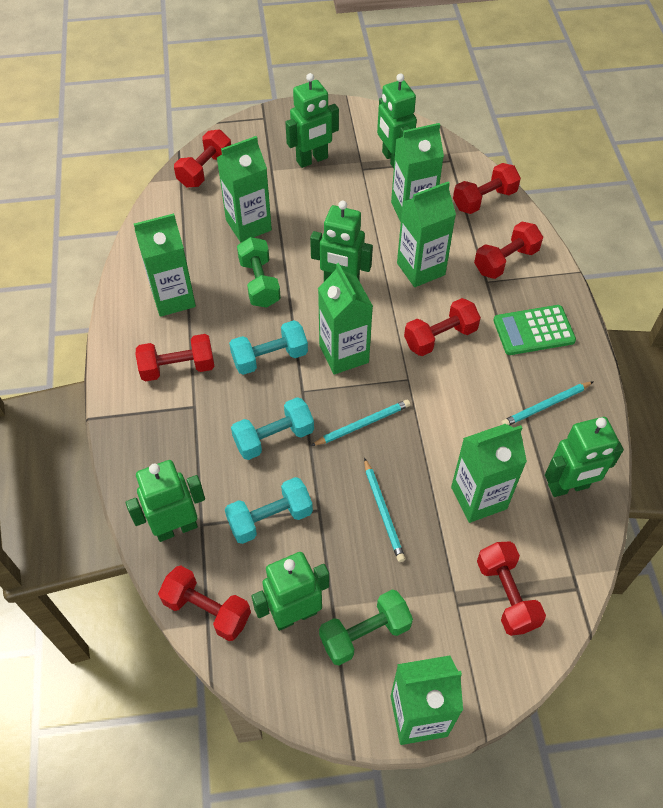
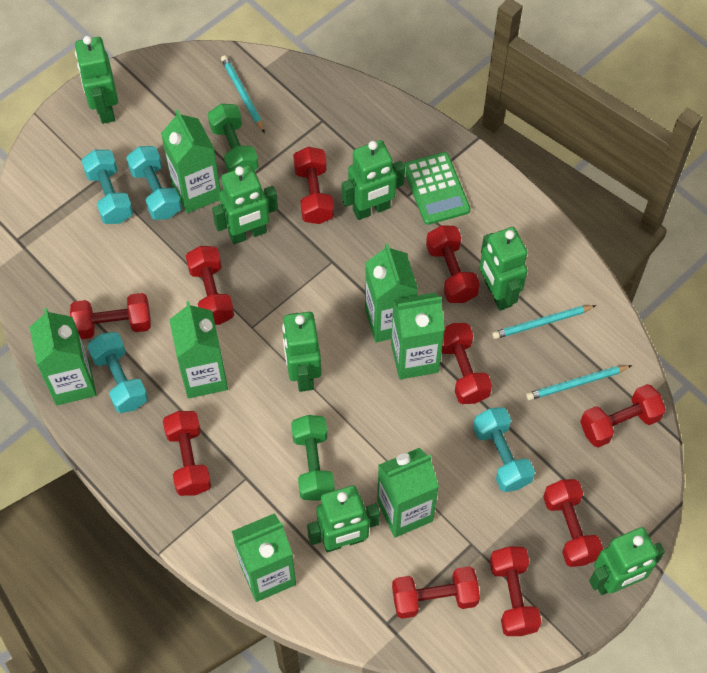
green robot: [126,460,205,542] [251,552,329,631] [285,73,339,168] [310,201,373,281] [377,73,417,169] [545,417,624,497] = 6 -> [75,36,118,124] [212,165,278,244] [282,312,322,392] [307,485,380,552] [342,140,405,220] [480,227,528,311] [589,527,665,595] = 7
red dumbbell: [136,334,215,382] [158,566,251,641] [174,130,231,187] [404,298,481,356] [453,163,521,214] [474,222,543,279] [477,541,546,636] = 7 -> [70,293,151,339] [163,411,211,496] [186,246,234,325] [293,147,334,224] [392,566,480,619] [426,225,480,303] [442,323,492,404] [490,546,542,636] [543,479,603,567] [580,384,666,448] = 10
turquoise dumbbell: [225,477,313,544] [229,320,308,375] [231,397,314,460] = 3 -> [81,150,133,224] [87,332,148,413] [126,146,182,220] [473,407,535,492] = 4

